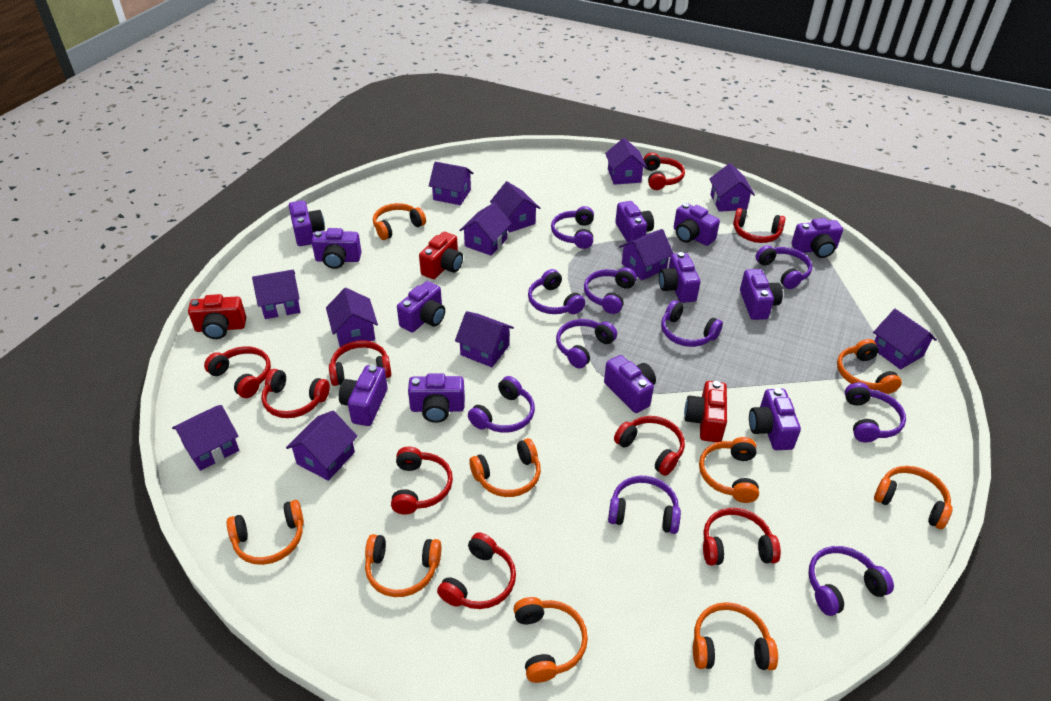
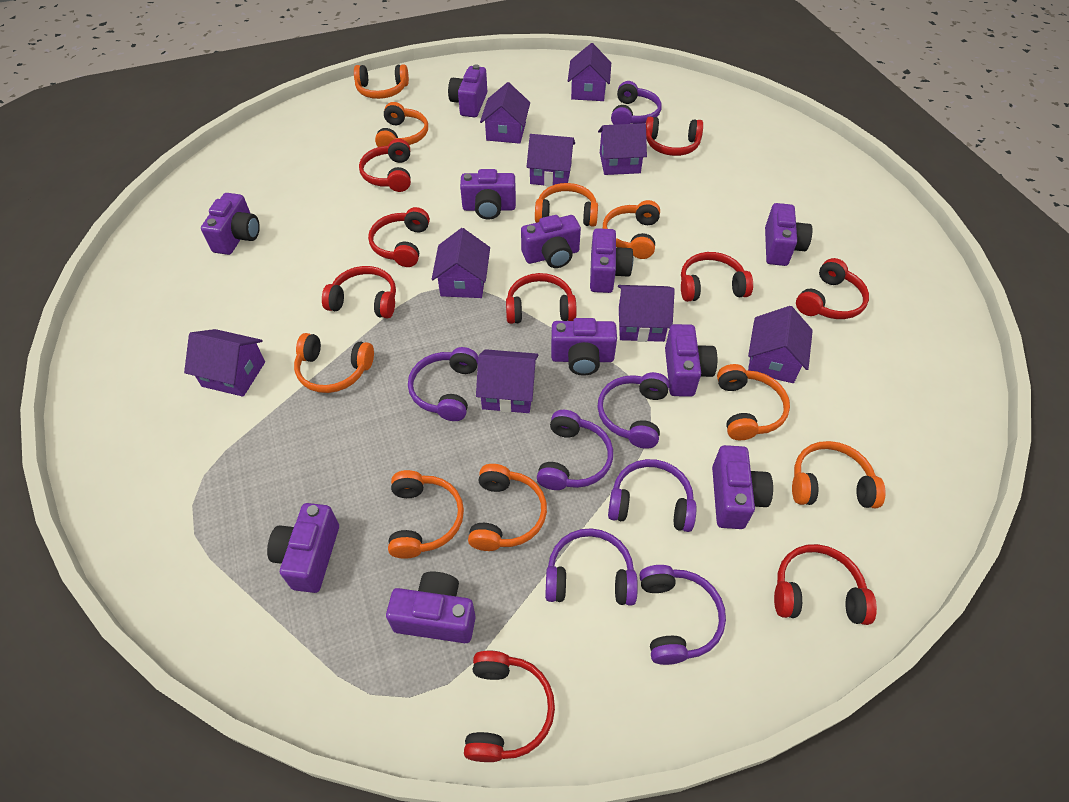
purple camera: [289,200,325,246] [311,228,362,269] [339,365,388,426] [397,281,445,332] [408,374,465,423] [604,355,656,413] [615,201,654,243] [659,252,701,303] [674,203,720,246] [740,269,783,320] [749,388,801,450] [791,218,843,258] = 12 -> [201,193,260,255] [267,503,339,593] [386,572,476,643] [448,64,487,117] [460,169,516,220] [521,215,581,268] [551,318,617,376] [590,228,633,293] [665,324,717,397] [712,445,773,529] [765,203,812,266] = 11
purple headphones: [468,376,535,433] [528,269,585,314] [551,206,594,249] [556,319,617,368] [584,268,637,314] [608,476,681,534] [661,300,723,347] [756,245,812,289] [808,546,894,616] [845,383,906,442] = 10 -> [408,347,478,421] [537,410,613,490] [545,528,638,606] [597,372,669,449] [608,459,697,532] [611,81,662,125] [640,565,726,665] = 7
purple house: [172,405,239,471] [252,270,300,319] [286,411,358,481] [326,288,378,347] [429,162,474,205] [455,311,514,367] [459,203,512,256] [490,181,540,232] [605,138,647,185] [619,229,674,280] [709,163,755,212] [873,309,937,370] = 12 -> [184,329,265,397] [432,228,490,298] [476,349,538,413] [480,82,530,144] [526,134,575,186] [568,43,611,101] [598,123,647,175] [618,285,675,342] [748,306,813,383] = 9
red camera: [188,294,246,339] [419,232,463,279] [684,381,727,442] = 3 -> none = 0

